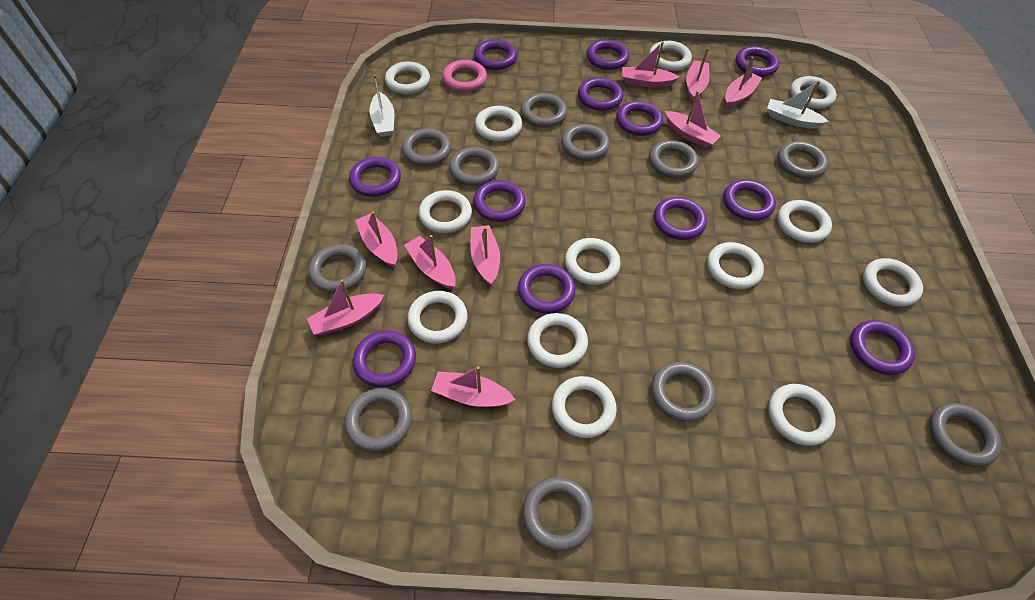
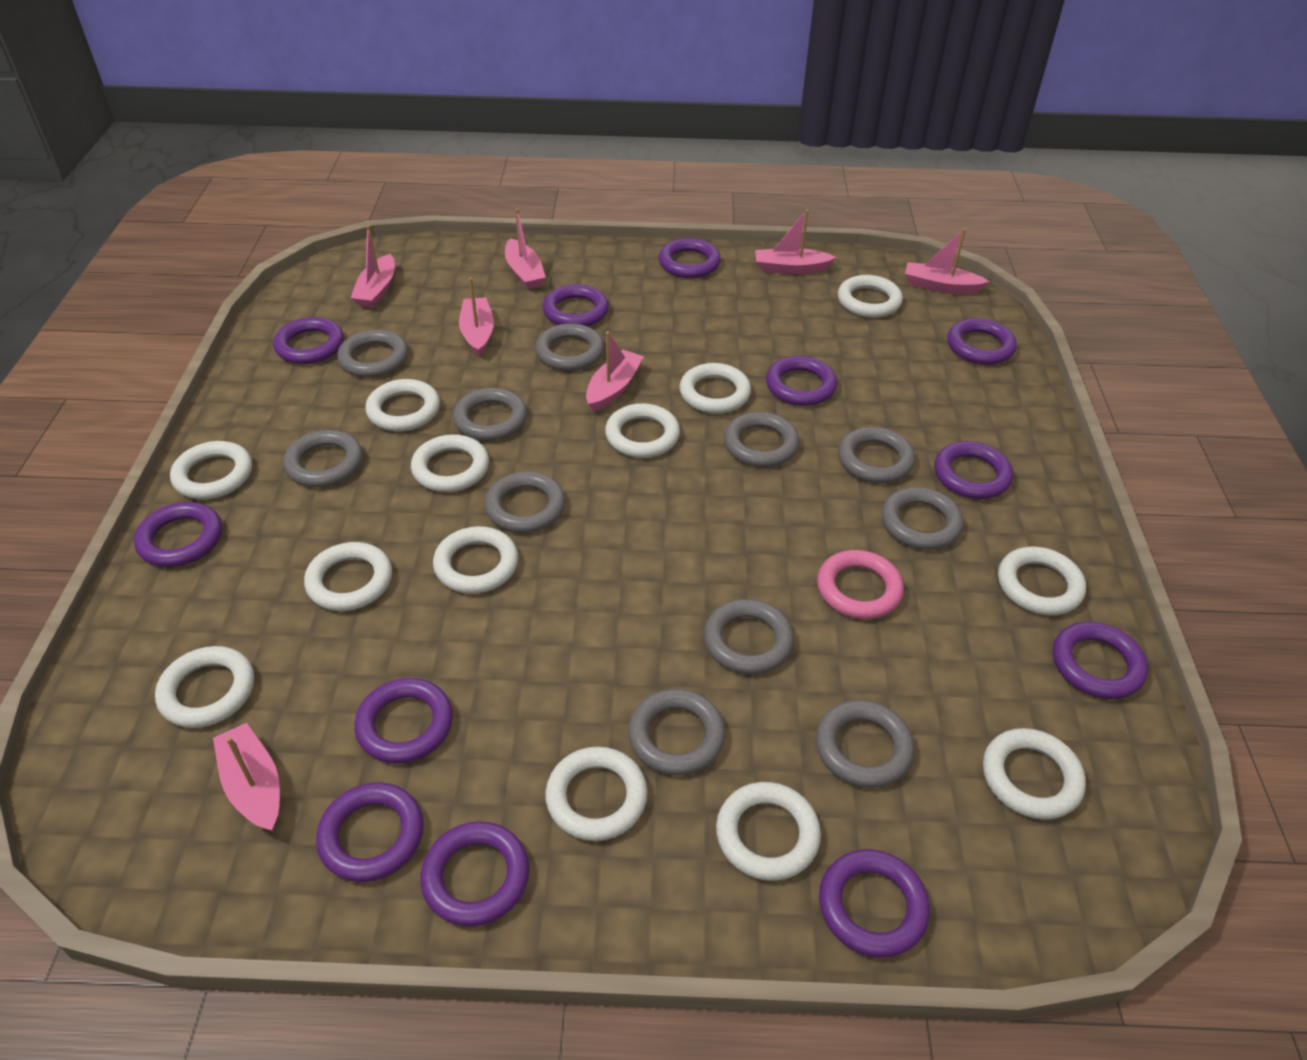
pink boat: [307,279,384,335] [355,211,398,267] [404,235,456,289] [431,366,516,407] [470,225,500,285] [622,41,679,88] [665,91,721,148] [686,48,710,101] [725,57,762,108] = 9 -> [213,723,280,831] [351,225,395,308] [459,277,494,357] [505,209,546,289] [586,331,644,412] [755,210,836,274] [905,228,989,294] = 7
white boat: [370,75,394,137] [767,81,829,129] = 2 -> none = 0

